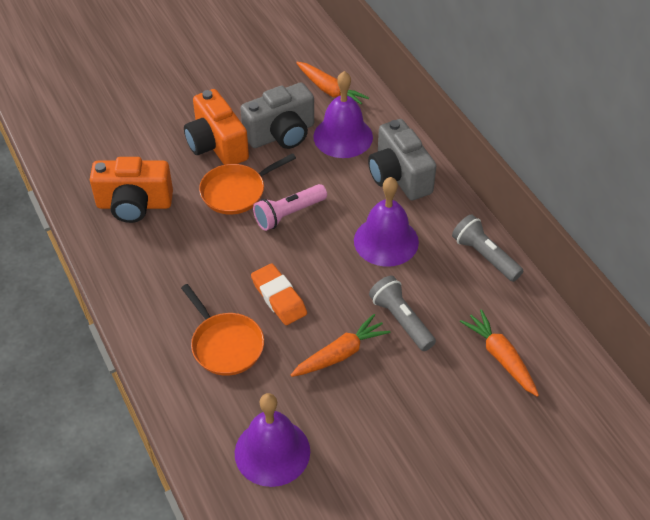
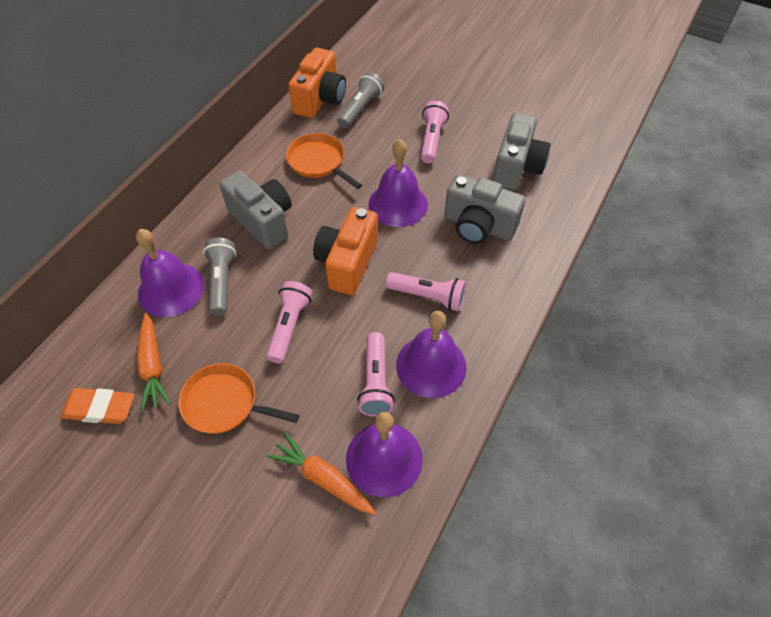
grey camera: [240,82,314,149] [368,119,436,200] = 2 -> [219,171,292,249] [444,174,525,244] [492,112,551,190] = 3
orange carrot: [291,314,390,377] [296,62,369,105] [460,309,539,397] = 3 -> [137,313,171,412] [267,432,376,515] = 2
pink flashlight: [253,184,327,231] = 1 -> [266,281,312,363] [357,332,394,416] [386,272,466,311] [421,101,449,164] = 4
purple bell: [235,393,310,487] [313,71,373,158] [354,177,419,267] = 3 -> [136,229,204,317] [346,412,423,497] [368,139,428,227] [396,311,467,398] = 4

